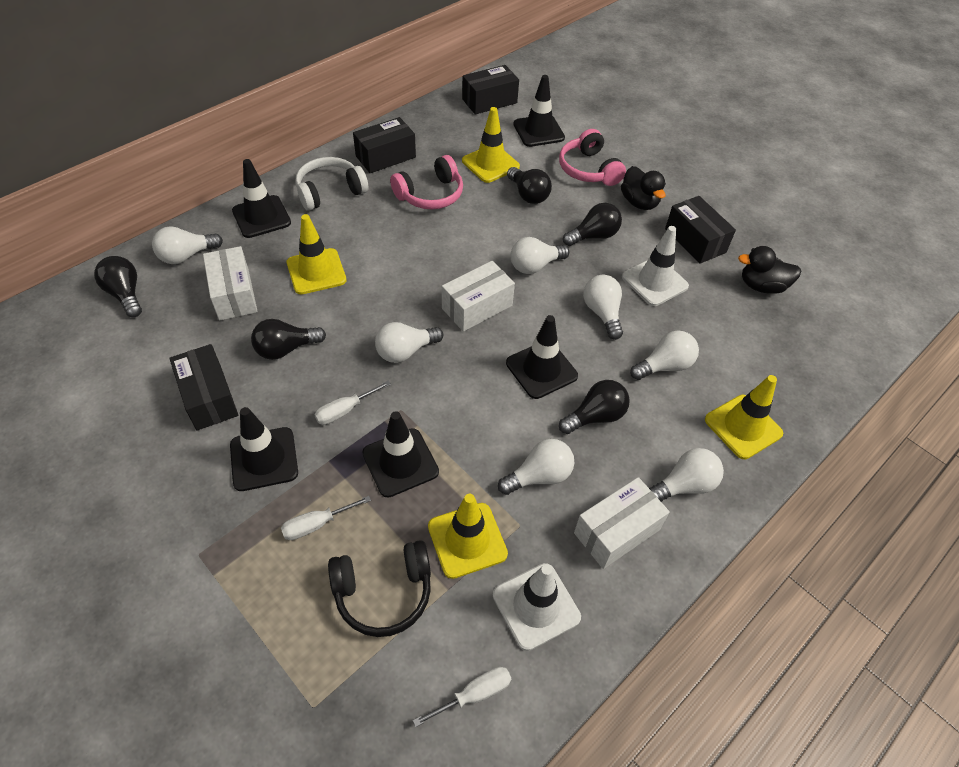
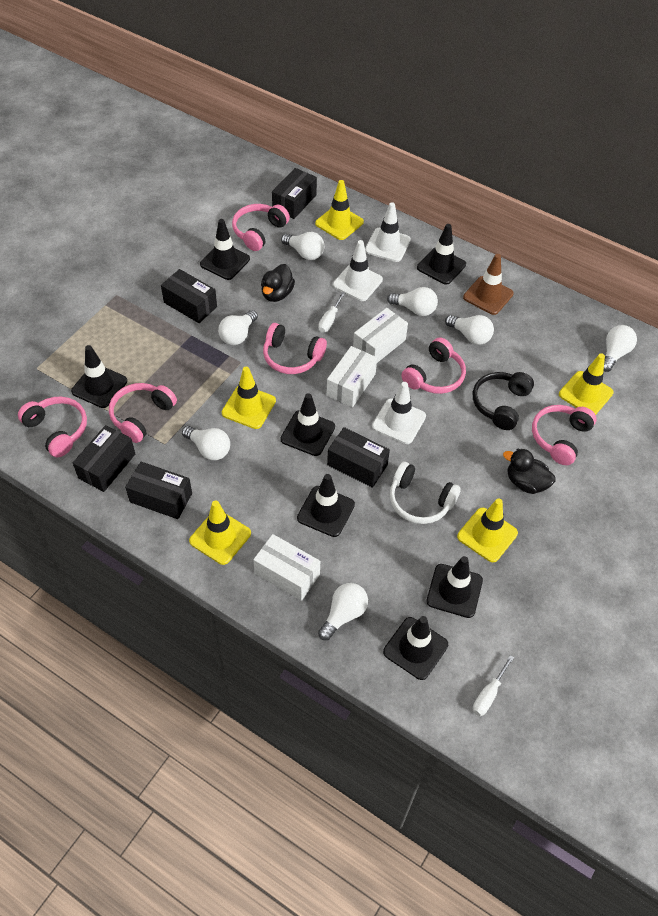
black box: [169,344,238,431] [353,117,416,173] [462,65,519,115] [665,196,736,264] = 4 -> [73,425,135,492] [125,462,192,519] [161,269,217,323] [272,168,317,219] [327,427,390,488] = 5
black light bulb: [94,256,142,317] [251,319,326,360] [507,167,552,204] [559,380,630,434] [563,203,622,246] = 5 -> none = 0
black traffic cone: [230,407,298,491] [232,159,291,238] [362,411,439,498] [506,315,578,399] [514,75,565,147] = 5 -> [71,345,127,408] [200,219,250,280] [280,393,335,456] [297,474,355,537] [383,616,448,680] [417,224,466,285] [426,556,483,618] = 7
brown traffic cone: none = 0 -> [463,254,514,315] = 1
pink headphones: [390,155,463,209] [559,129,626,186] = 2 -> [18,396,87,457] [109,383,177,443] [232,204,290,251] [263,323,327,374] [401,337,466,394] [532,405,596,465] = 6
white screwdriver: [281,496,371,540] [314,381,391,425] [413,667,511,727] = 3 -> [318,292,345,333] [473,655,514,716] = 2
white traffic cone: [493,563,581,651] [622,226,689,306] = 2 -> [333,240,383,301] [365,202,411,262] [372,382,426,444] = 3
yellow traffic cone: [287,214,346,294] [428,494,508,579] [462,107,520,183] [705,375,783,459] = 4 -> [189,500,251,565] [222,367,276,429] [315,180,364,240] [457,498,518,562] [559,353,614,415] = 5

